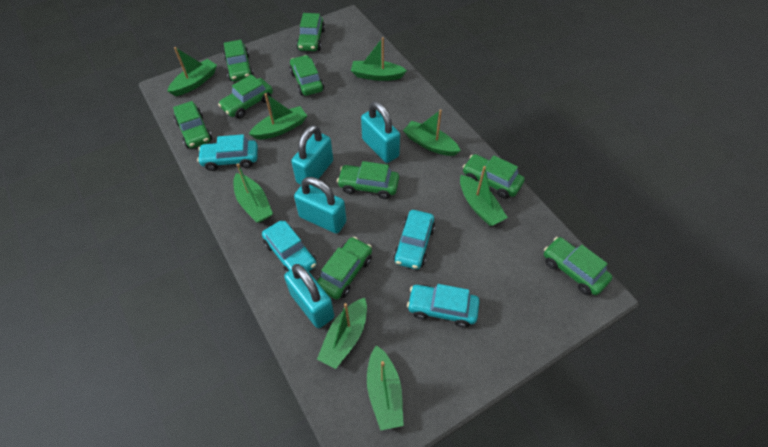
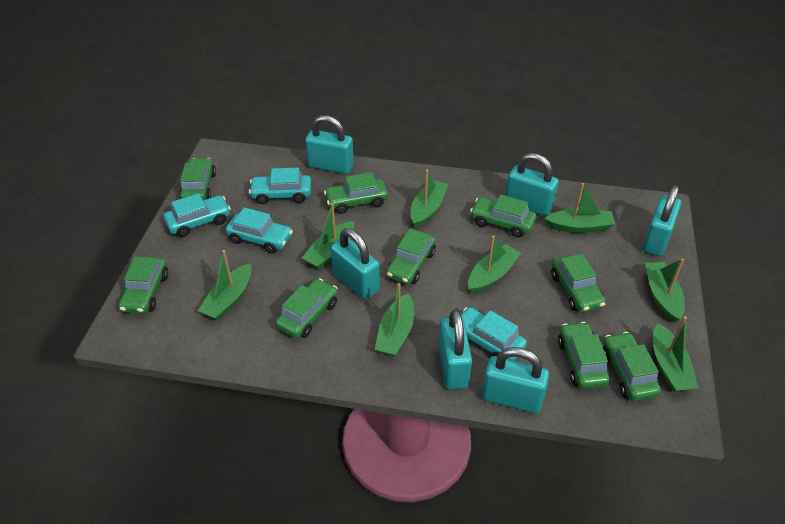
turquoise padlock: [284,264,334,328] [291,125,333,186] [294,177,346,234] [361,101,400,163] = 4 -> [305,115,354,174] [331,228,380,299] [438,309,472,389] [482,347,549,413] [506,153,559,216] [643,185,681,256] = 6

